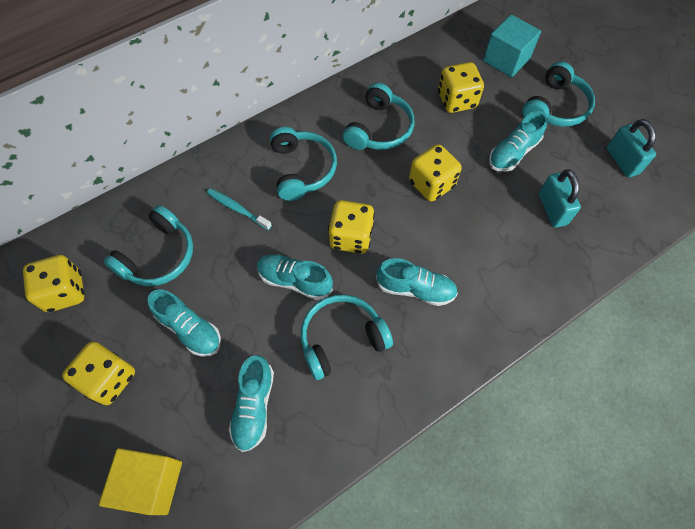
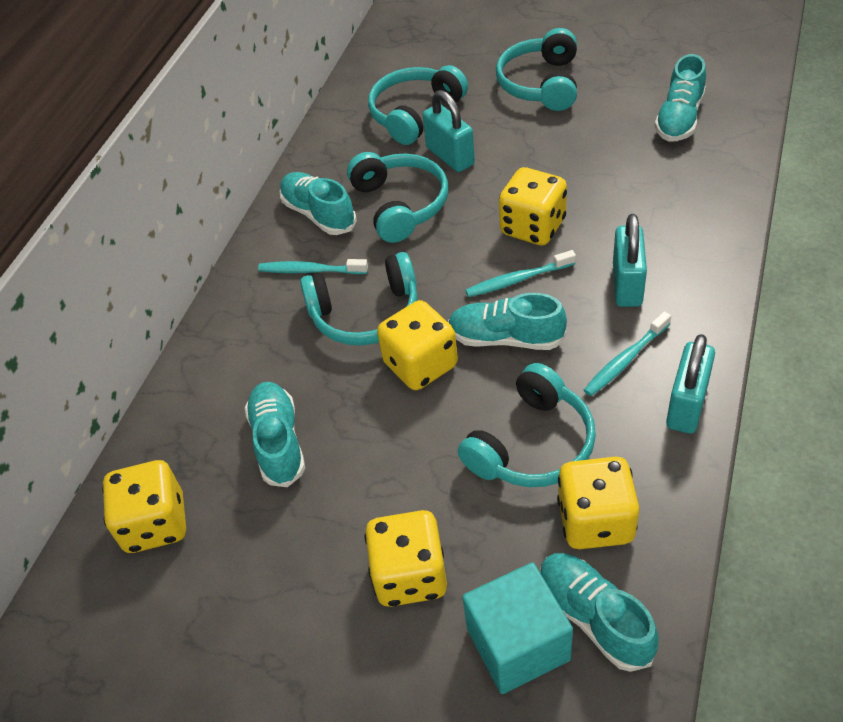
turquoise padlock: [539,169,581,228] [607,119,656,178] = 2 -> [423,90,475,172] [613,214,647,307] [666,334,715,434] = 3
turquoise toothbrush: [207,188,272,230] = 1 -> [258,259,368,274] [465,250,576,297] [584,311,671,396] = 3
yellow cube: [99,448,182,515] = 1 -> none = 0

